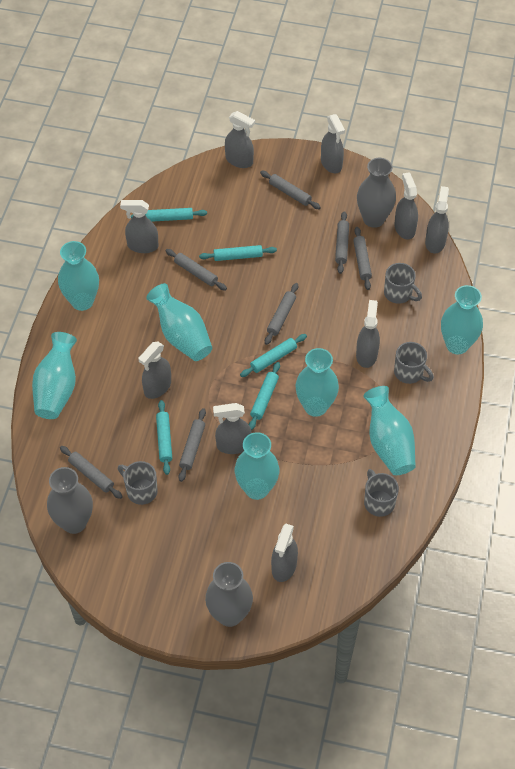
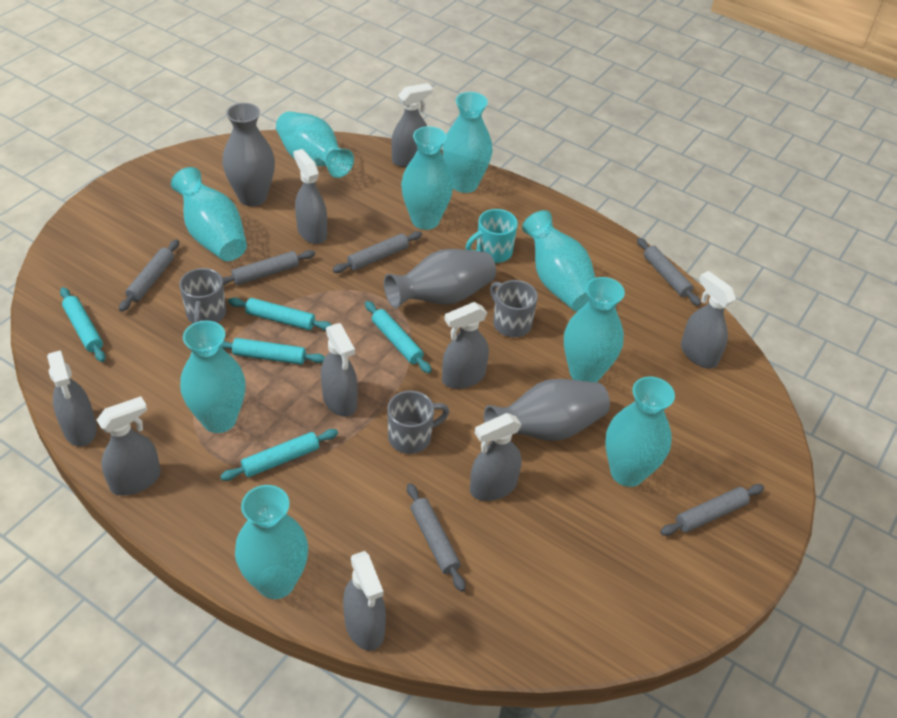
grey mug: [118,461,158,505] [364,469,399,517] [384,263,422,304] [394,342,434,384] = 4 -> [179,268,226,323] [387,391,449,454] [490,280,538,337] = 3
grey rolling pin: [60,446,123,499] [165,249,227,291] [179,408,206,482] [260,171,321,209] [265,283,298,345] [335,211,349,274] [353,227,372,290] = 7 -> [119,239,179,312] [222,250,315,286] [333,231,422,273] [407,483,465,592] [637,238,701,306] [660,484,764,536] = 6
turquoise mug: none = 0 -> [466,209,518,263] = 1
turquoise vase: [32,332,77,419] [58,241,99,311] [146,283,212,361] [235,432,279,500] [296,348,339,417] [364,386,416,475] [441,285,483,354] = 7 -> [171,167,247,261] [180,320,246,433] [235,485,308,599] [276,111,354,178] [401,126,453,230] [443,92,492,193] [522,210,595,311] [564,277,625,382] [605,376,675,487] = 9

